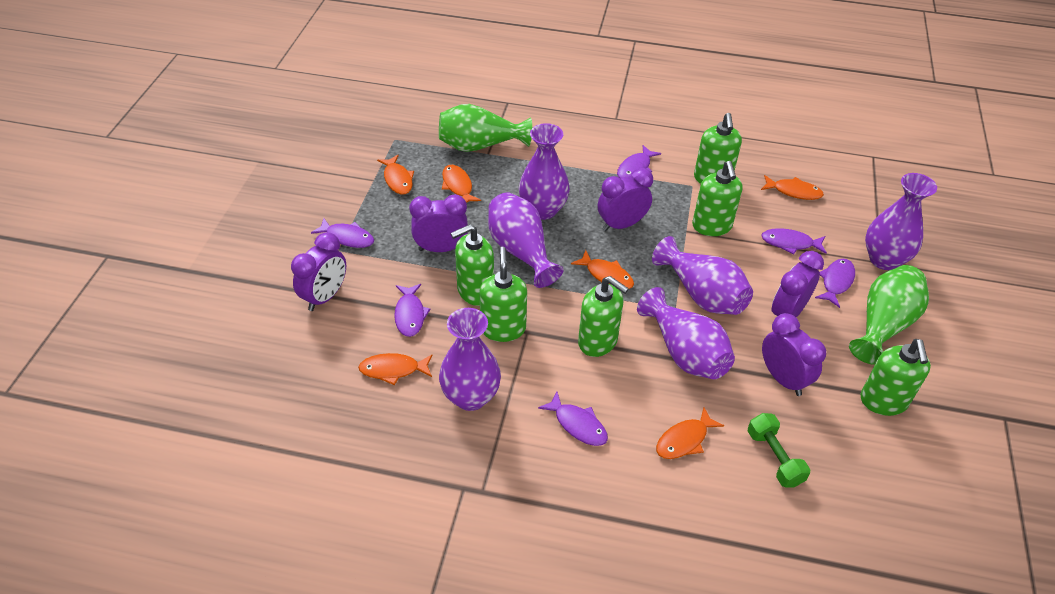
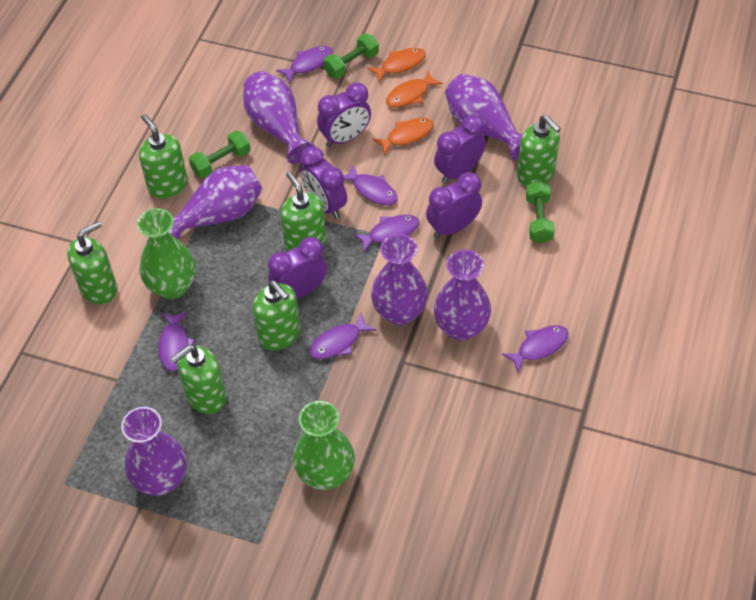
green dumbbell: [748,413,810,488] = 1 -> [189,131,251,178] [323,34,379,78] [526,180,555,244] = 3
orange fish: [358,353,433,385] [377,155,414,195] [442,165,481,203] [571,250,634,289] [656,407,724,459] [761,175,824,200] = 6 -> [367,48,426,83] [372,118,434,155] [386,71,443,108] = 3

